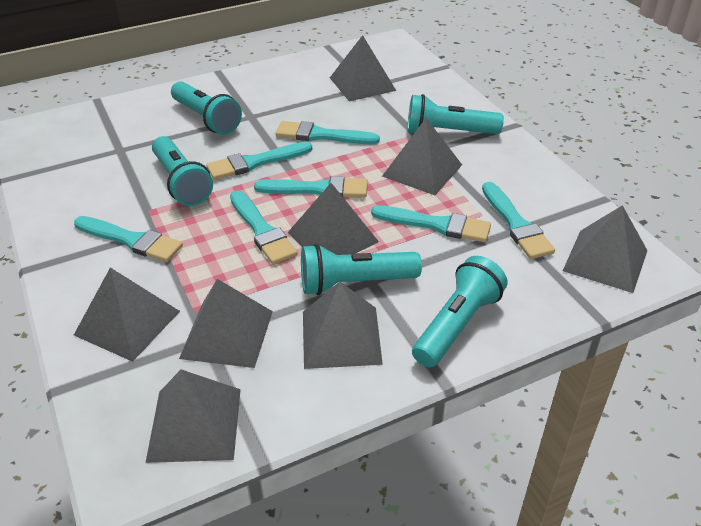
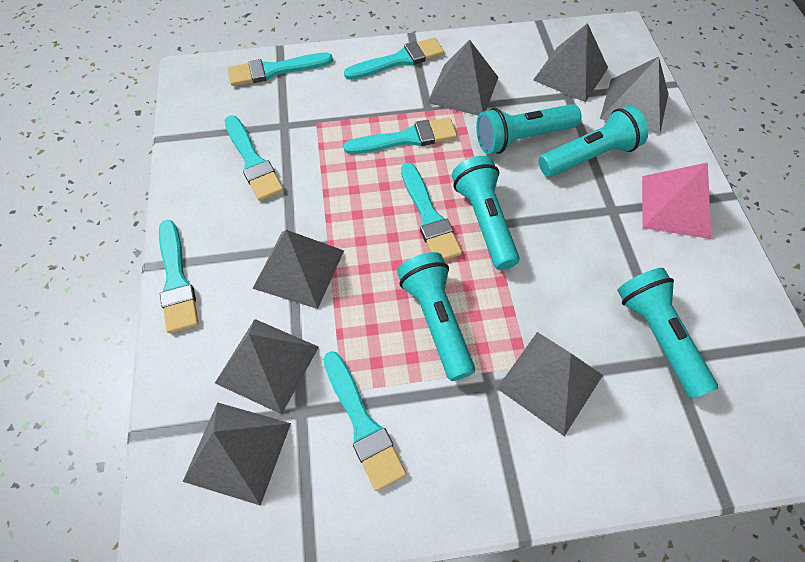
grey pyramid: [74,268,180,362] [146,369,241,463] [179,279,273,368] [287,183,379,255] [303,282,383,369] [330,35,396,102] [382,118,462,195] [563,205,648,293] = 8 -> [183,402,291,506] [215,319,319,414] [252,230,344,309] [427,40,499,116] [497,332,603,436] [533,23,608,102] [600,57,669,135] = 7
pink pyramid: none = 0 -> [642,162,711,239] = 1

